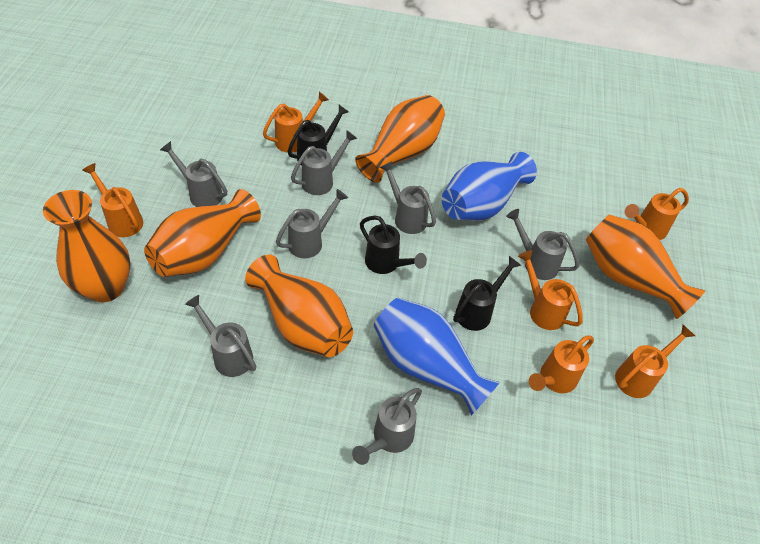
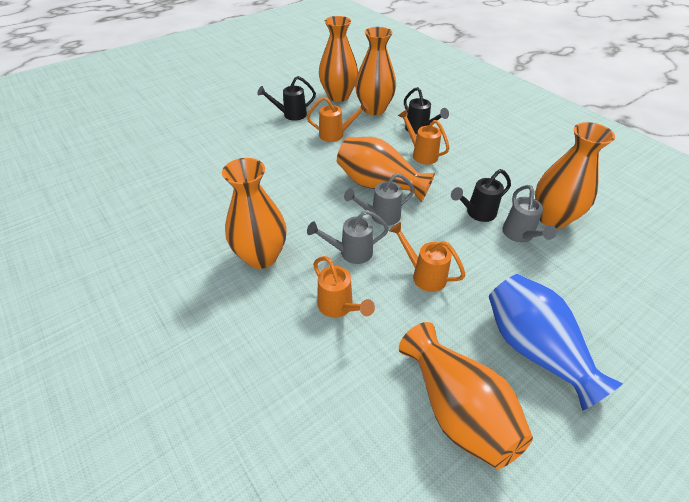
blue vase: [374,298,500,416] [441,152,537,221] = 2 -> [489,274,623,411] = 1
grey watering can: [160,141,227,207] [185,295,256,377] [276,189,348,258] [291,130,357,195] [352,388,422,465] [379,161,436,234] [506,209,579,280] = 7 -> [307,210,389,264] [344,173,415,226] [502,185,557,242] = 3
orange vase: [43,190,130,302] [144,189,261,277] [245,255,353,357] [355,95,445,183] [586,215,705,319] = 5 -> [222,158,287,269] [319,16,358,102] [337,137,435,202] [355,27,396,115] [399,322,533,469] [535,122,615,228] = 6
orange watering can: [82,163,143,237] [263,92,329,153] [518,250,583,330] [529,335,594,393] [615,325,695,398] [625,188,689,240] = 6 -> [307,97,369,142] [313,256,375,318] [389,222,466,292] [398,110,450,165] = 4

